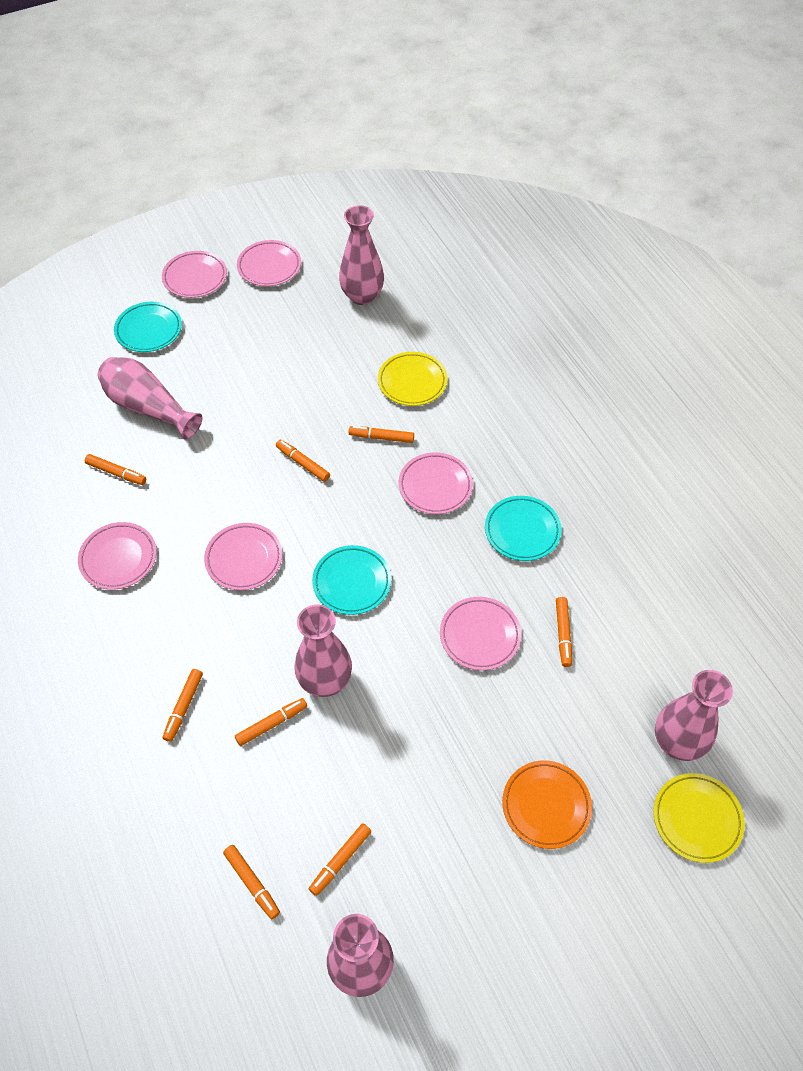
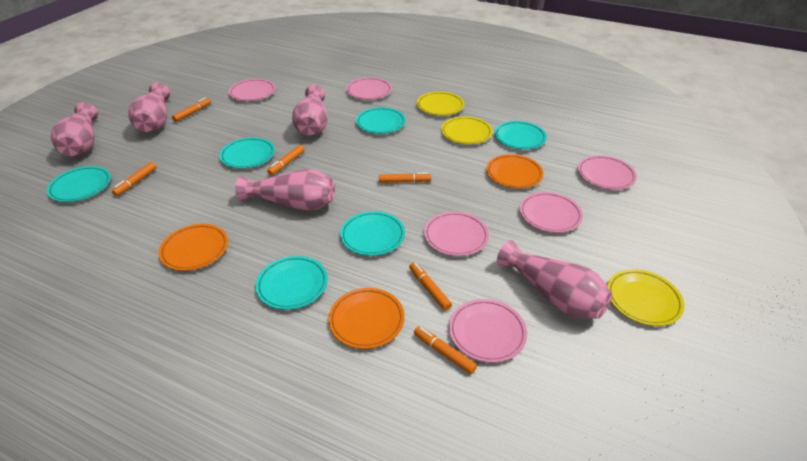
orange marker: [85,454,146,485] [162,669,203,742] [223,845,280,919] [235,698,307,746] [276,440,330,482] [309,823,372,896] [349,426,414,443] [556,597,572,667] = 8 -> [112,162,157,196] [172,97,211,122] [267,145,305,175] [379,173,431,183] [409,262,452,310] [414,326,477,374] = 6
orange plate: [502,760,592,849] = 1 -> [159,224,228,271] [329,288,405,349] [486,154,544,188] = 3
turquoise plate: [114,302,182,352] [312,545,391,615] [485,496,562,561] = 3 -> [47,166,111,202] [219,137,275,169] [255,256,328,310] [340,211,405,256] [356,107,406,134] [494,121,547,150] = 6
yellow plate: [378,352,447,406] [653,773,745,863] = 2 -> [417,91,464,116] [441,116,493,144] [607,269,684,326] = 3

